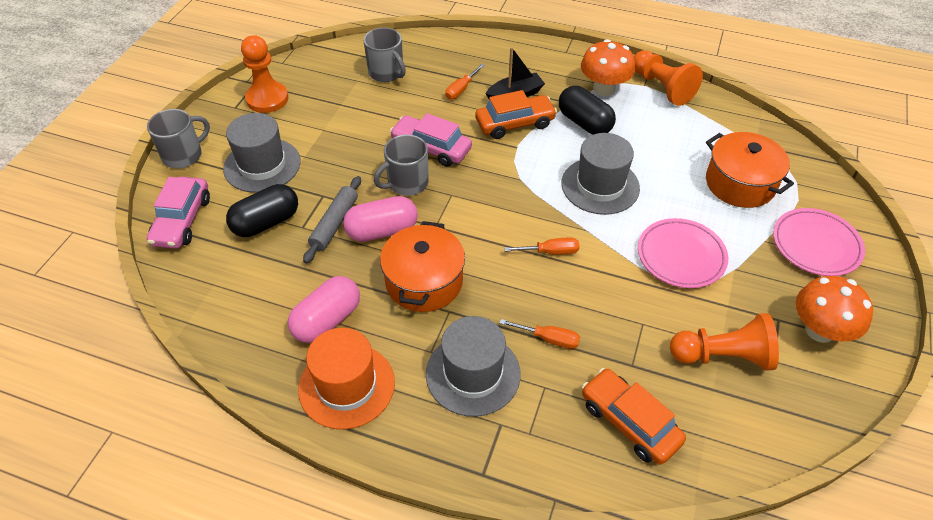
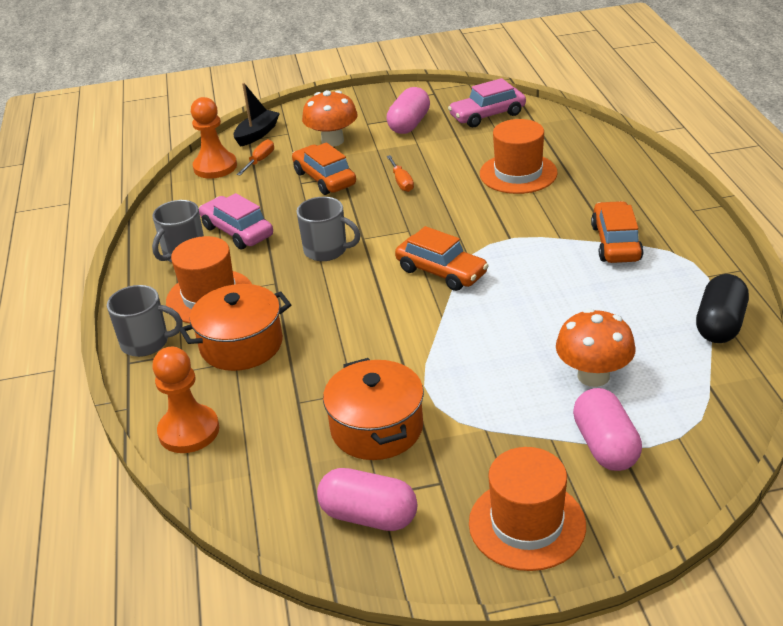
black capsule: [226,184,298,237] [559,86,616,135] = 2 -> [696,274,749,343] = 1
grey hat: [223,113,301,193] [426,316,521,417] [561,133,640,215] = 3 -> none = 0
grey rolling pin: [303,176,361,264] = 1 -> none = 0
orange car: [475,90,557,139] [582,368,686,465] = 2 -> [292,142,356,195] [395,226,489,291] [591,201,644,263] = 3
orange hat: [298,328,395,430] = 1 -> [166,236,252,324] [469,447,586,571] [480,119,558,194] = 3
orange pawn: [241,35,288,113] [634,50,703,106] [670,313,779,371] = 3 -> [152,347,219,453] [191,97,237,178] = 2
orange screwdriver: [445,64,485,100] [499,319,580,349] [504,238,579,255] = 3 -> [237,139,274,175] [387,155,414,192] = 2
pink capsule: [288,276,360,343] [343,196,418,242] = 2 -> [317,468,417,531] [387,87,430,134] [573,388,642,471] = 3
pink plate: [638,218,728,288] [773,208,865,276] = 2 -> none = 0

